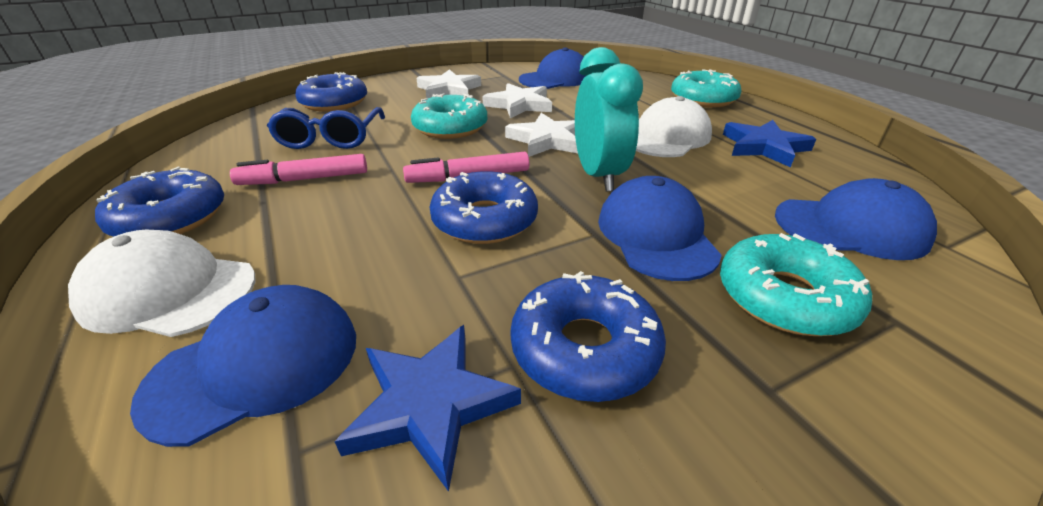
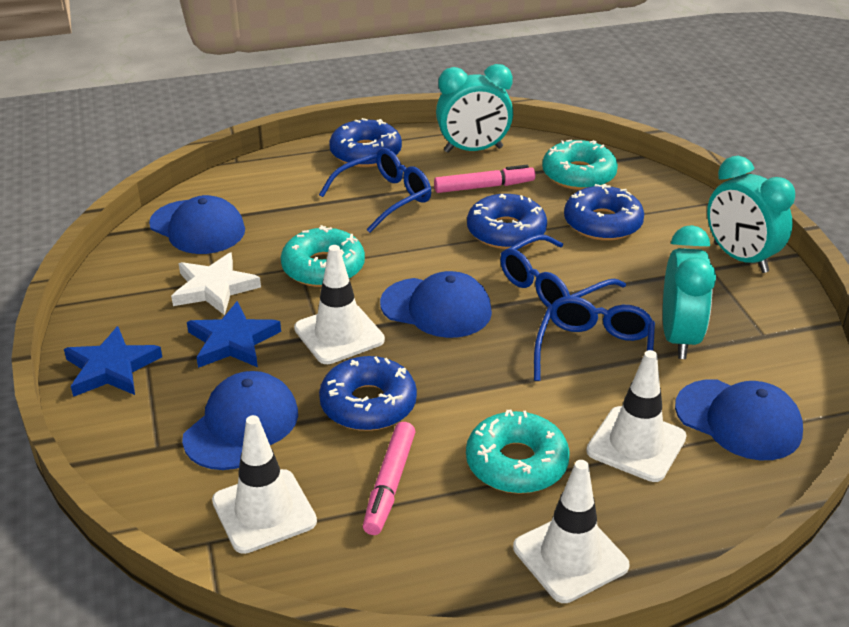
blue glasses: [267,107,385,149] = 1 -> [319,148,431,233] [500,234,626,307] [534,296,655,381] = 3
turquoise clock: [575,47,643,192] = 1 -> [436,64,513,153] [663,225,716,359] [707,156,795,273] = 3
white cap: [68,230,255,337] [636,96,712,157] = 2 -> none = 0
white star: [416,69,481,99] [482,83,552,118] [505,113,578,157] = 3 -> [171,252,261,315] = 1
white traffic cone: none = 0 -> [212,415,317,554] [294,245,385,364] [513,460,630,603] [586,350,687,482] = 4

